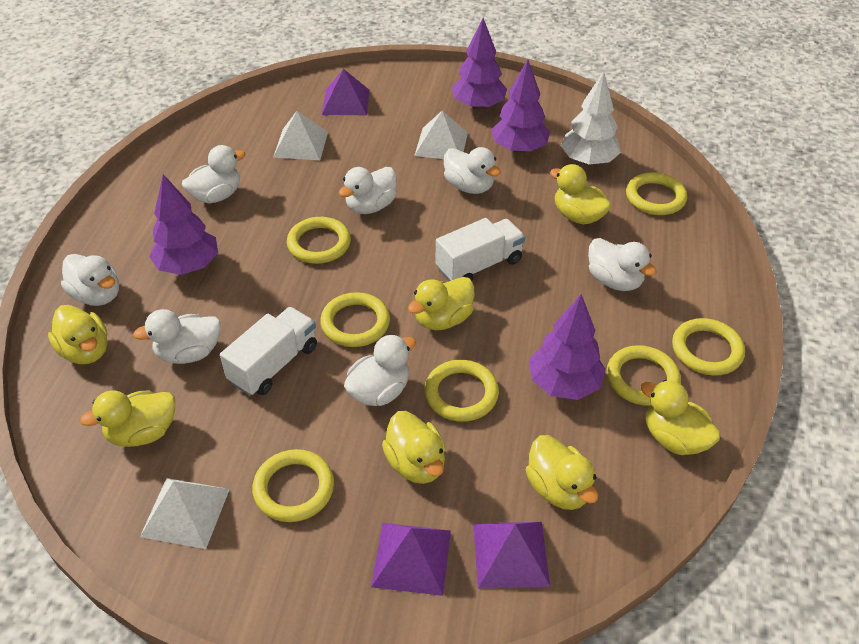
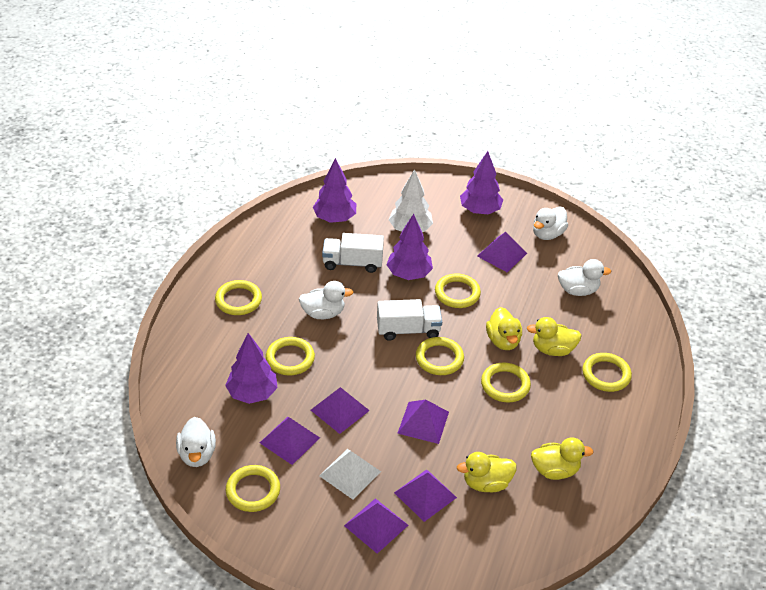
purple pyramid: [322,69,370,115] [371,523,451,596] [473,522,550,589] = 3 -> [260,417,320,465] [311,387,370,434] [344,498,408,554] [394,469,457,522] [397,400,449,444] [477,232,527,272] = 6
white duck: [61,254,119,306] [133,309,221,364] [182,145,246,204] [339,167,397,214] [344,334,416,406] [444,147,501,194] [588,238,657,291] = 7 -> [176,417,216,467] [299,281,353,319] [533,207,568,240] [558,259,611,296] = 4
white pyramid: [140,478,230,549] [273,111,328,160] [414,111,468,159] = 3 -> [319,449,381,500] = 1
yellow duck: [48,305,107,364] [80,390,175,447] [382,411,445,484] [408,277,474,330] [526,435,598,510] [550,164,611,224] [640,380,721,455] = 7 -> [457,452,516,492] [486,307,522,350] [527,317,582,356] [531,437,594,480] = 4

